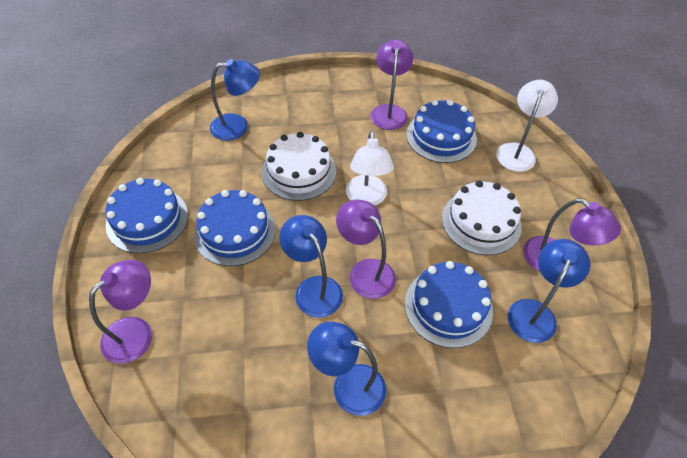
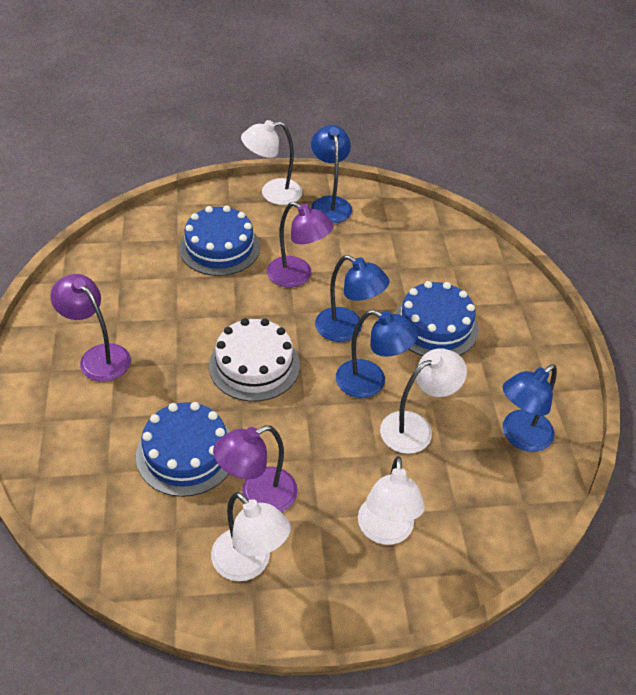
blue cake: [105,178,188,254] [194,190,276,266] [405,261,493,348] [406,100,477,163] = 4 -> [136,402,230,497] [179,205,260,276] [394,281,479,356] = 3
purple lamp: [89,260,152,364] [336,200,396,299] [371,40,413,130] [523,198,621,271] = 4 -> [50,274,131,382] [213,425,298,512] [267,202,334,287] = 3
white cake: [262,132,336,201] [442,180,522,255] = 2 -> [209,318,300,402] = 1
white lamp: [346,131,394,206] [496,80,558,172] = 2 -> [211,492,291,581] [241,120,303,205] [358,456,425,545] [380,348,467,454] = 4

